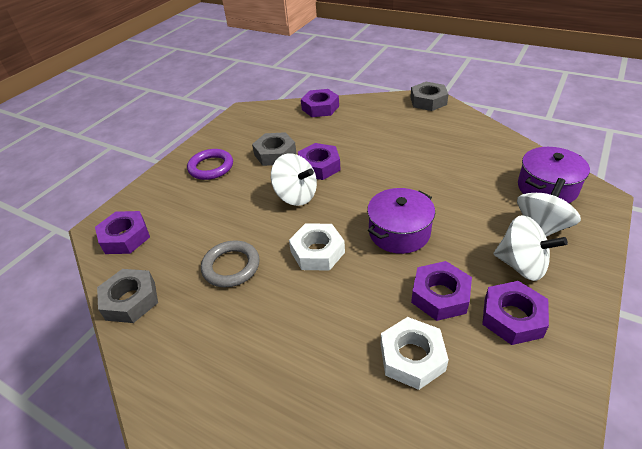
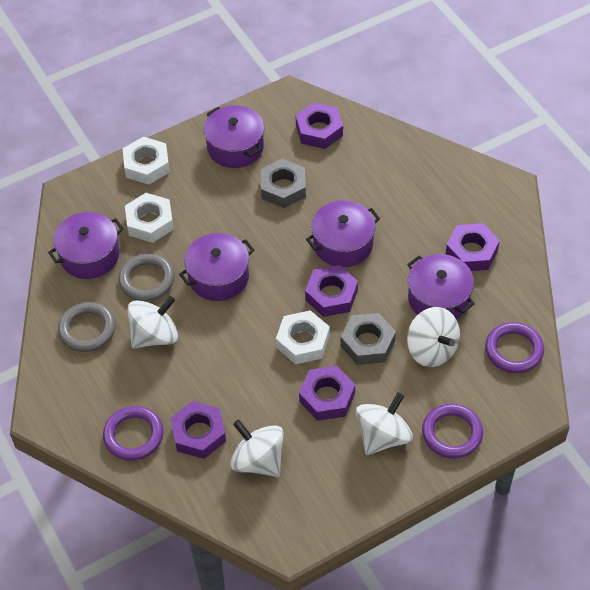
grey nut: [97,269,158,323] [252,132,296,166] [410,82,448,111] = 3 -> [261,159,306,208] [341,313,396,365] = 2
grey ring: [201,240,259,287] = 1 -> [58,302,116,352] [118,254,174,301] = 2
purple pot: [367,188,435,254] [518,147,590,203] = 2 -> [48,212,124,279] [179,233,254,301] [204,105,264,168] [306,200,380,267] [407,254,475,319] = 5
purple ring: [187,149,233,180] = 1 -> [103,406,163,461] [422,404,483,459] [485,322,544,373] = 3
white nut: [289,224,345,271] [380,317,449,390] = 2 -> [123,137,170,185] [125,193,174,243] [276,310,330,364] = 3
white spinning top: [271,154,317,206] [494,215,568,281] [517,178,581,237] = 3 -> [127,296,178,348] [230,420,284,477] [356,392,412,455] [407,307,460,367] = 4

